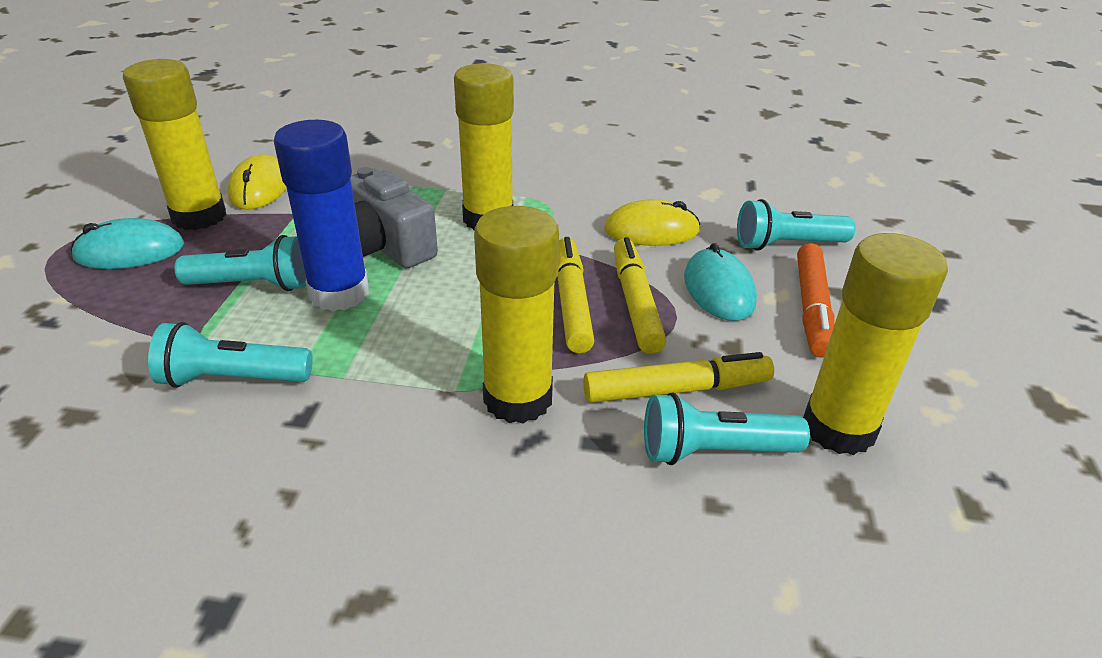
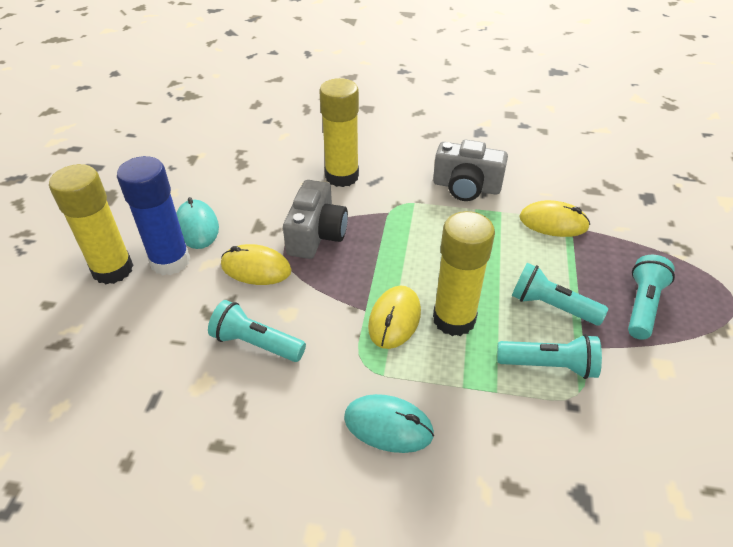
grey camera: [351,167,438,269] = 1 -> [283,180,348,259] [433,140,508,201] = 2
orange marker: [797,243,835,358] = 1 -> none = 0
yellow glue stick: [123,59,227,230] [454,63,514,230] [474,206,559,424] [803,233,948,455] = 4 -> [49,164,134,284] [319,78,359,187] [433,211,495,336] = 3
yellow marker: [557,237,594,353] [583,352,774,403] [614,237,666,354] = 3 -> none = 0
yellow mouse: [227,154,287,210] [604,199,700,246] = 2 -> [221,244,292,285] [368,286,421,349] [519,200,590,237] = 3

